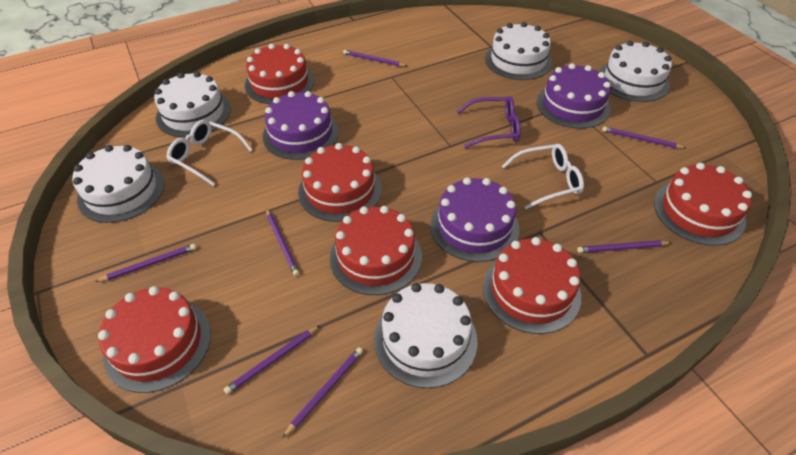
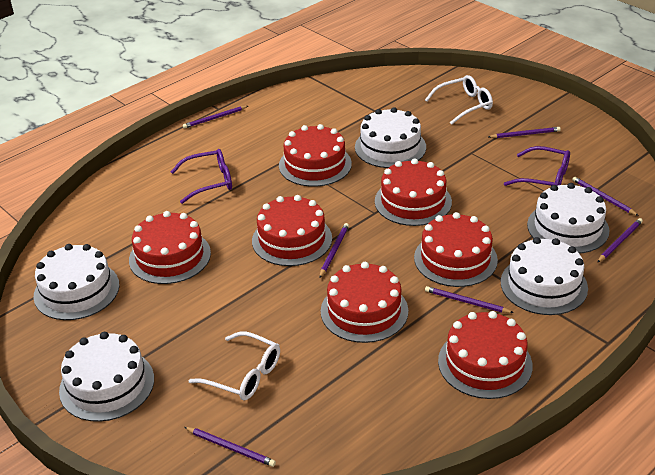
purple cake: [263,91,339,160] [431,177,519,262] [537,63,611,129] = 3 -> none = 0
purple glasses: [457,96,521,148] = 1 -> [171,149,232,204] [504,146,570,186] = 2
red cake: [98,286,211,393] [245,44,314,104] [298,143,382,222] [330,206,422,295] [483,237,581,334] [654,163,752,246] = 6 -> [129,211,211,284] [252,195,332,266] [279,124,352,187] [321,262,408,343] [375,158,452,226] [414,212,498,287] [438,311,533,399] = 7

